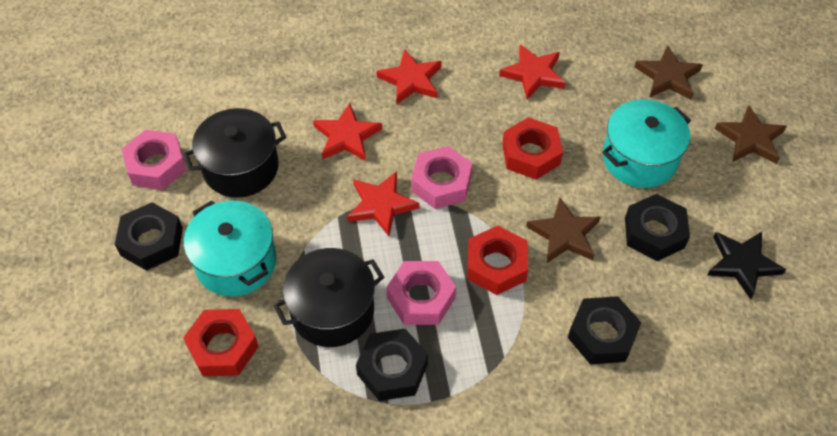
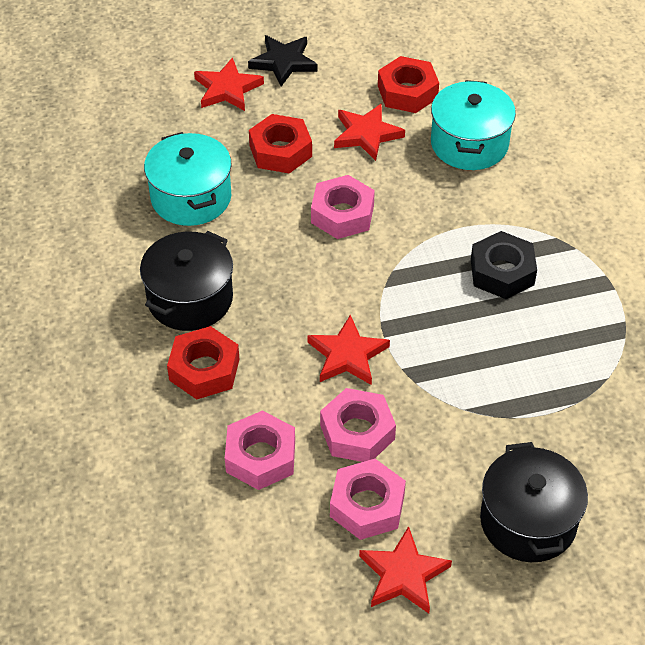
black nut: [115,203,183,271] [356,329,428,401] [568,296,642,365] [625,194,690,261] = 4 -> [471,231,537,299] = 1
brown star: [526,198,601,263] [635,46,703,99] [715,105,787,164] = 3 -> none = 0
pink nut: [121,130,187,190] [386,261,456,325] [411,146,472,209] = 3 -> [225,410,295,490] [311,175,375,239] [320,388,396,462] [330,459,406,540] = 4

